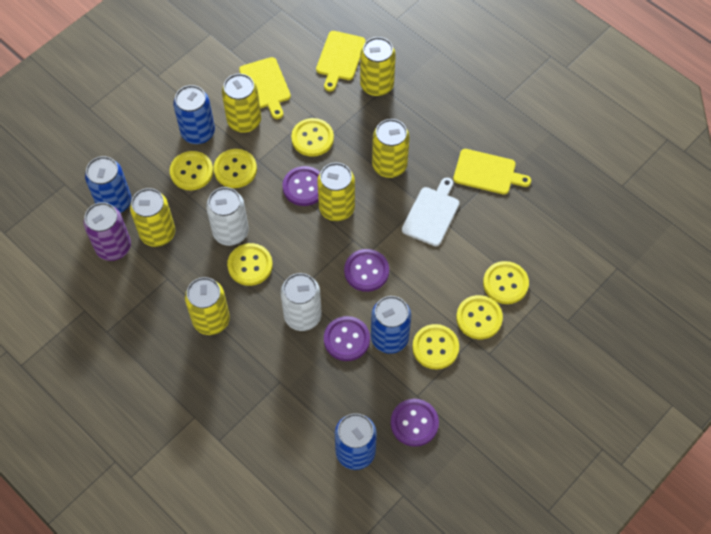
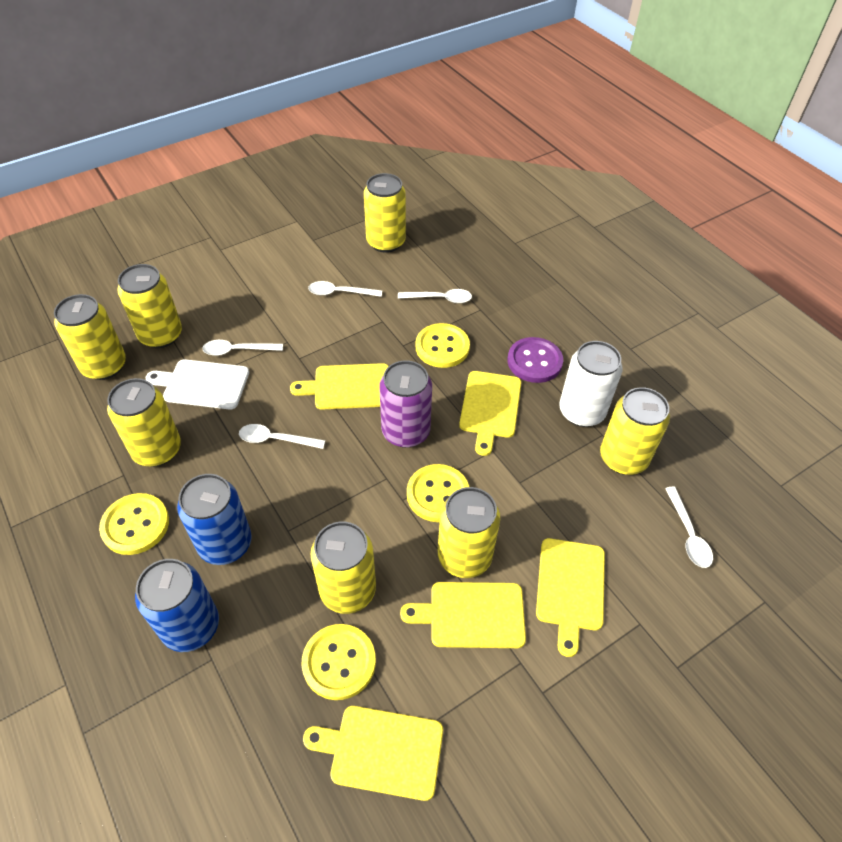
blue can: [85,156,131,213] [173,85,215,144] [335,413,377,470] [371,296,411,354] = 4 -> [135,559,219,652] [177,474,252,565] = 2
purple button: [282,166,320,206] [324,316,370,361] [344,249,389,292] [391,399,439,447] = 4 -> [508,337,563,383] = 1
white can: [206,187,249,246] [281,273,322,331] = 2 -> [559,341,623,427] = 1
white spoon: none = 0 -> [202,340,283,356] [239,424,325,449] [308,281,382,297] [398,289,472,303] [665,487,713,568] = 5
yellow button: [170,151,213,190] [214,149,257,188] [227,243,273,286] [291,118,334,157] [412,324,459,370] [456,295,503,339] [483,261,529,304] = 7 -> [99,493,169,555] [302,624,376,700] [407,464,469,522] [416,323,470,368] = 4
yellow can: [130,188,175,247] [185,277,230,335] [222,74,261,133] [317,162,355,221] [360,37,396,96] [372,119,410,178] = 6 -> [54,294,126,380] [107,378,181,467] [117,264,182,348] [311,521,376,614] [364,173,406,253] [438,487,500,578] [600,387,670,475] = 7
yellow cutting board: [239,57,291,119] [316,31,366,92] [453,149,531,195] = 3 -> [290,363,389,409] [303,706,443,801] [400,582,526,648] [459,371,521,456] [536,538,605,657] = 5

